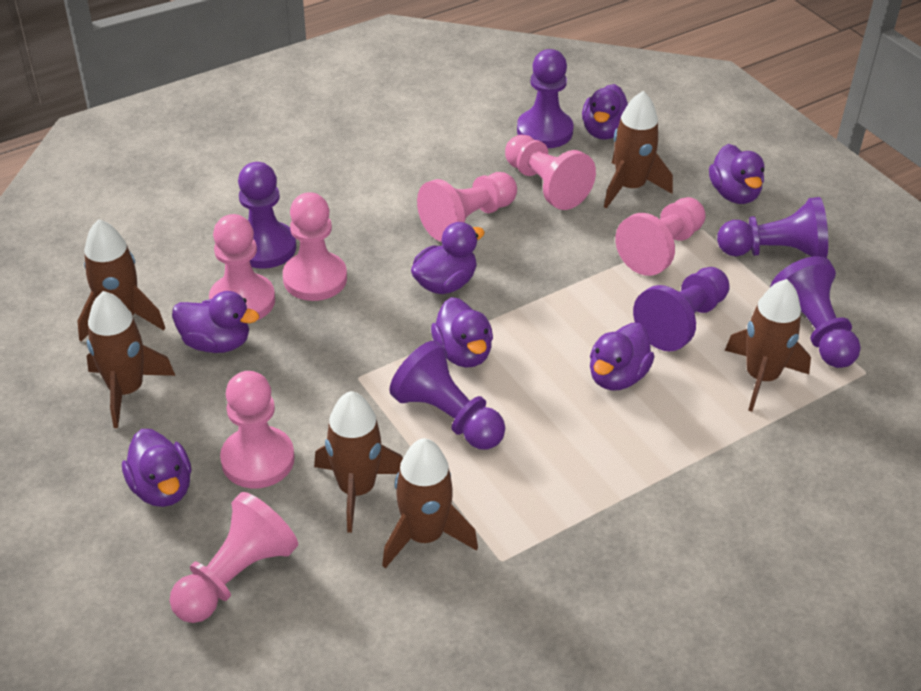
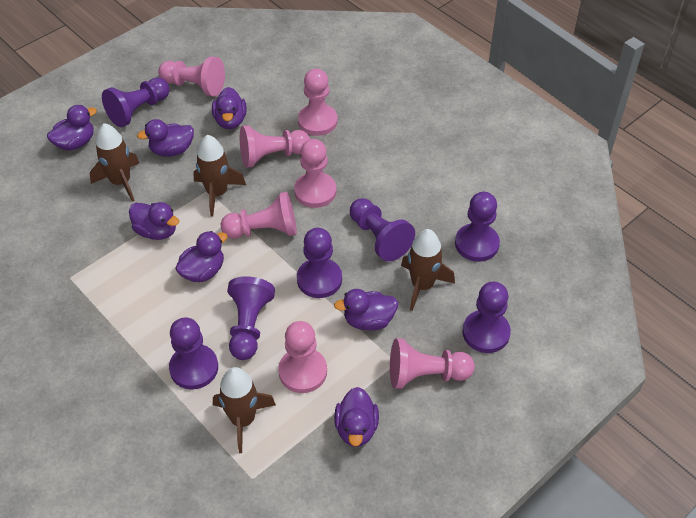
brown rocket: [77,219,165,342] [87,291,175,428] [314,391,403,533] [382,438,478,568] [604,91,673,208] [725,279,811,412] = 6 -> [90,123,139,202] [193,135,246,217] [213,367,276,453] [401,229,455,311] = 4
purple pawn: [238,162,296,269] [389,341,505,450] [517,49,574,148] [633,267,730,351] [717,197,828,258] [770,256,861,368] = 6 -> [102,78,170,127] [169,317,218,390] [227,276,275,360] [297,228,342,298] [350,198,415,261] [455,192,500,262] [462,282,511,353] = 7

